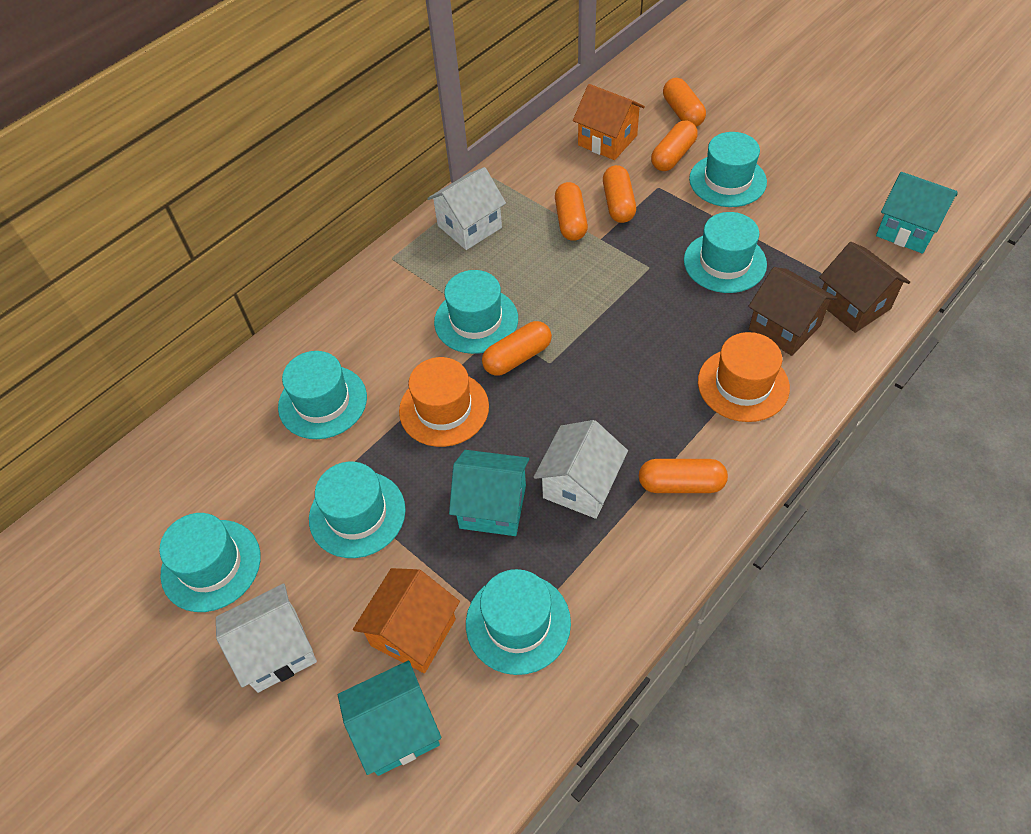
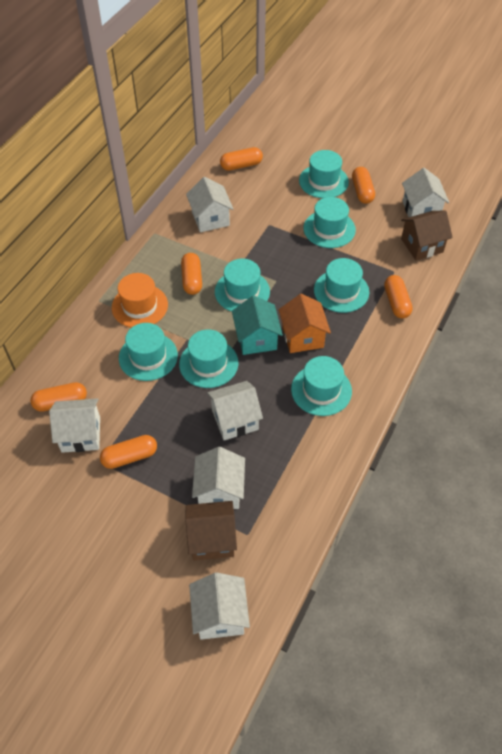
orange hat: [399,357,489,447] [698,332,790,422] = 2 -> [112,273,168,328] = 1
orange house: [353,568,460,673] [573,84,645,160] = 2 -> [279,294,331,353] = 1
turquoise house: [338,661,441,776] [449,450,529,536] [876,172,958,254] = 3 -> [232,295,283,355] = 1
white house: [216,583,317,693] [427,167,506,250] [534,420,628,519] = 3 -> [49,398,100,453] [186,177,233,232] [189,572,250,640] [192,447,245,509] [207,381,263,440] [402,168,449,217] = 6

